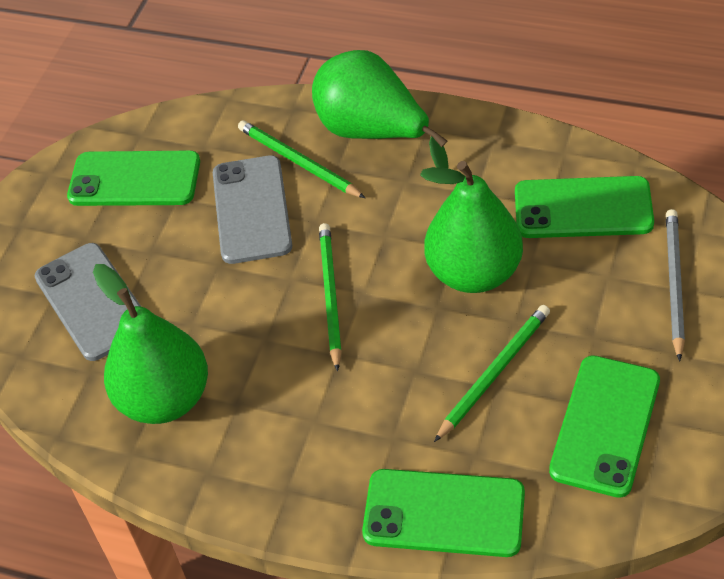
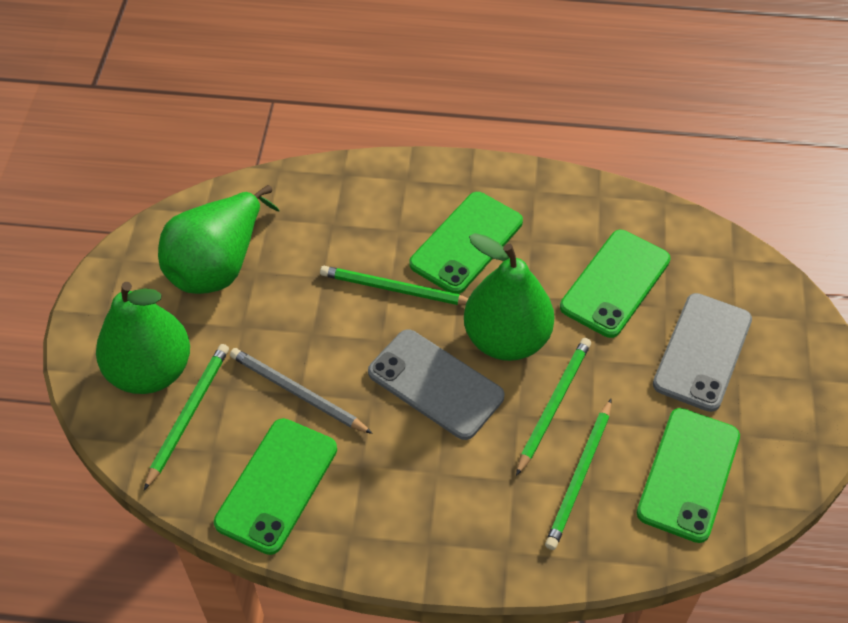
green pencil: [238,120,365,198] [319,223,342,372] [434,305,550,442] = 3 -> [144,344,229,490] [320,266,469,305] [516,338,591,476] [545,399,611,550] = 4

